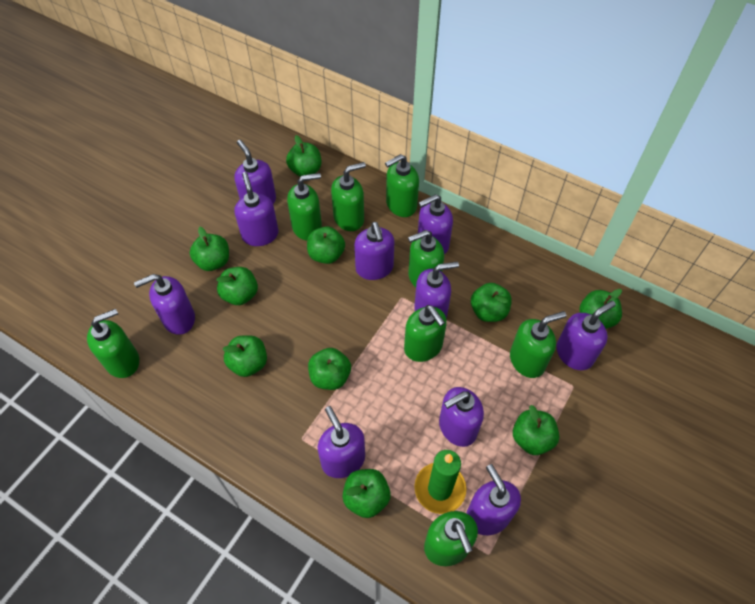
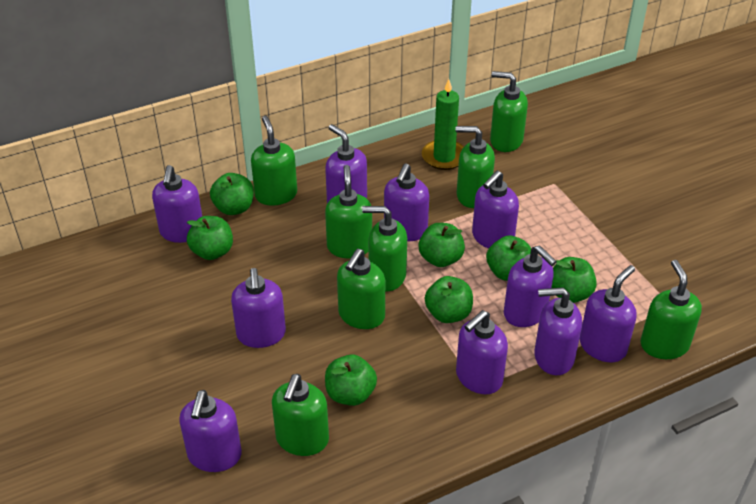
green apple: [190,227,229,271] [216,267,258,305] [222,335,267,377] [286,135,321,177] [307,226,345,264] [308,348,351,390] [343,469,391,518] [471,283,512,322] [513,405,559,455] [579,289,622,329] = 10 -> [187,216,233,260] [210,173,254,215] [325,355,377,406] [419,223,465,267] [425,276,473,323] [486,235,531,281] [551,257,597,303] = 7

